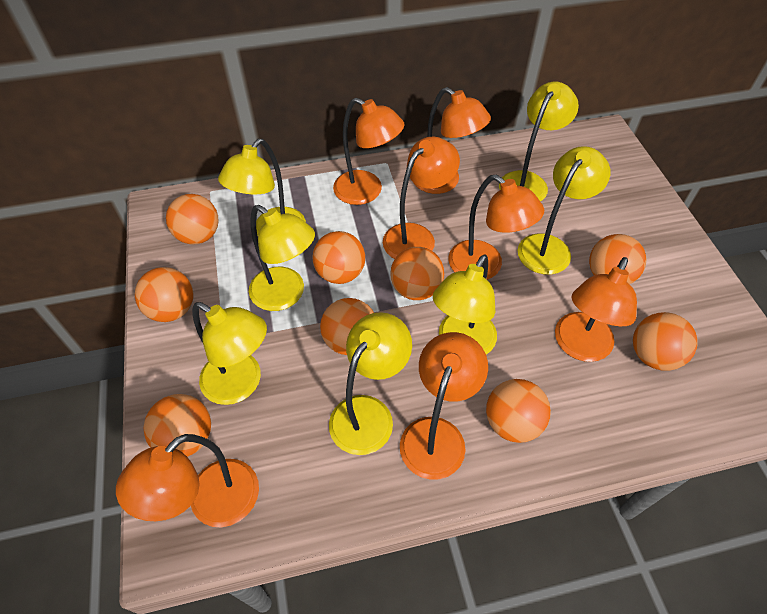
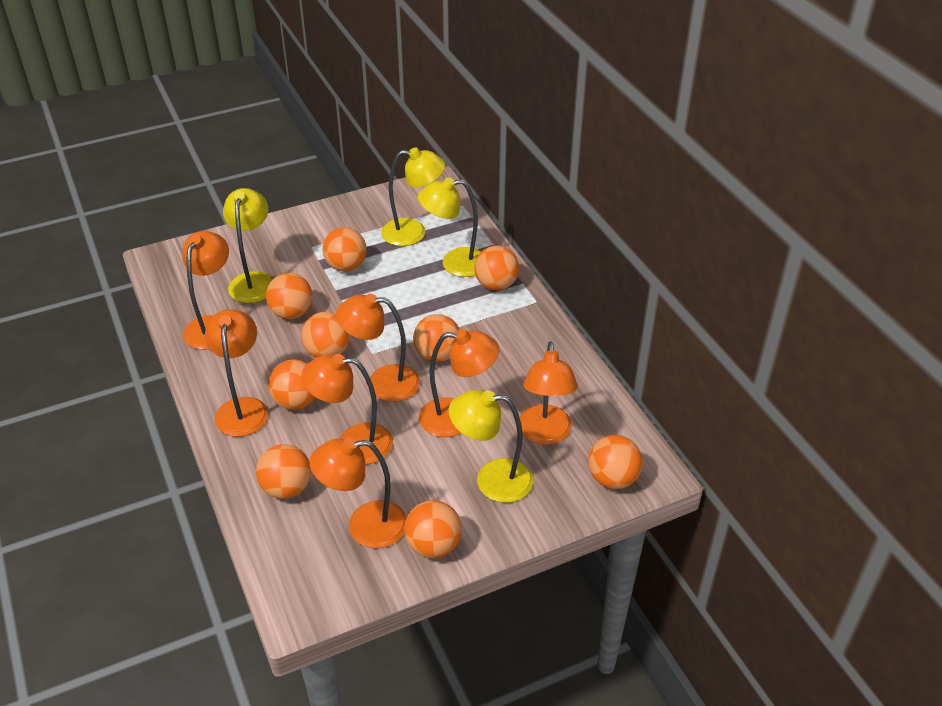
yellow lamp: [192,302,267,405] [218,139,306,236] [249,205,315,311] [329,312,412,455] [433,254,497,354] [499,82,579,202] [518,146,611,275] = 7 -> [223,188,273,303] [381,147,445,246] [418,178,481,277] [449,390,534,503] = 4

